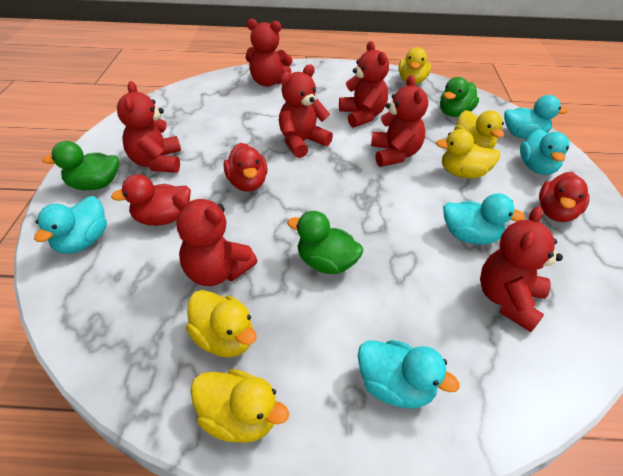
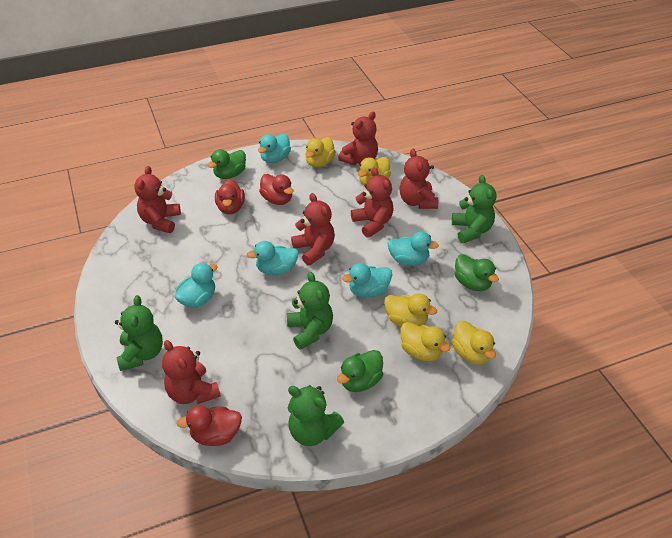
green teddy bear: none = 0 -> [115,295,163,371] [287,272,333,350] [288,385,344,446] [452,175,496,243] = 4
red teddy bear: [117,81,181,173] [172,193,257,286] [246,19,293,87] [279,64,333,158] [339,41,389,128] [371,75,428,167] [480,206,563,332] = 7 -> [134,166,181,233] [162,340,221,404] [291,193,335,265] [338,112,378,165] [351,168,394,238] [399,149,438,209] = 6

